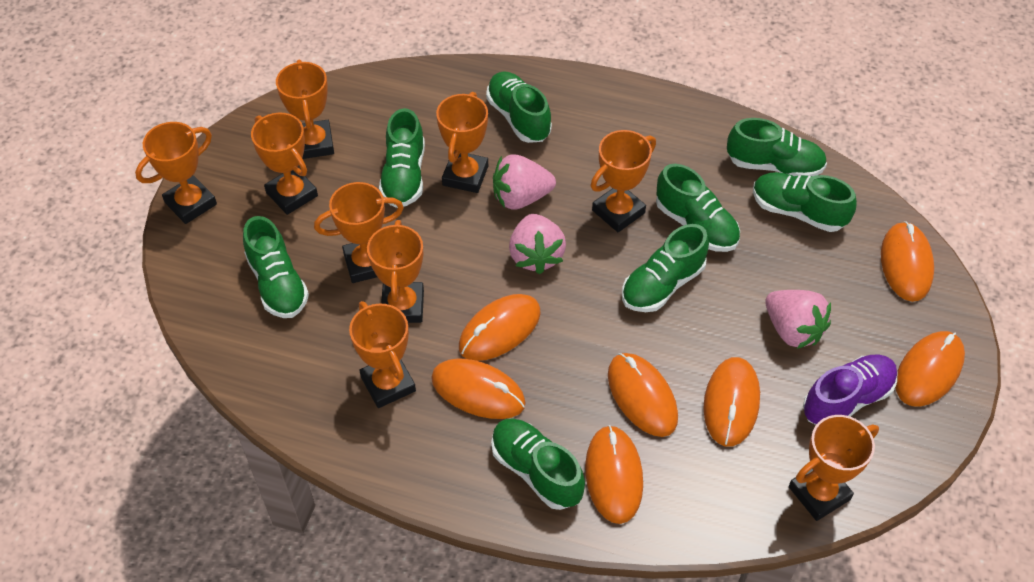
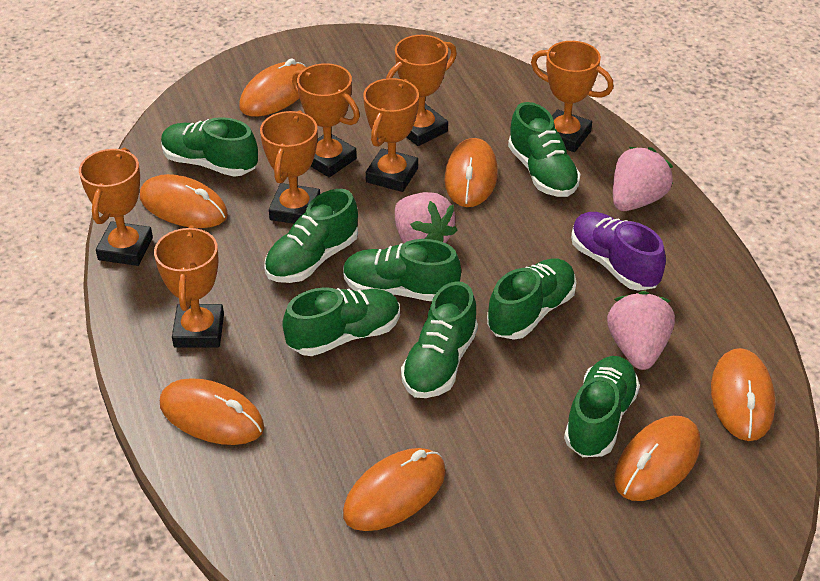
orange trophy: [135,122,217,224] [251,113,318,215] [276,60,334,159] [314,182,404,283] [349,301,416,408] [367,220,424,323] [436,92,488,193] [591,130,656,232] [789,415,879,521] = 9 -> [79,148,153,266] [154,225,224,348] [260,110,320,224] [292,63,360,177] [363,78,419,192] [386,35,457,146] [531,41,614,152] = 7

